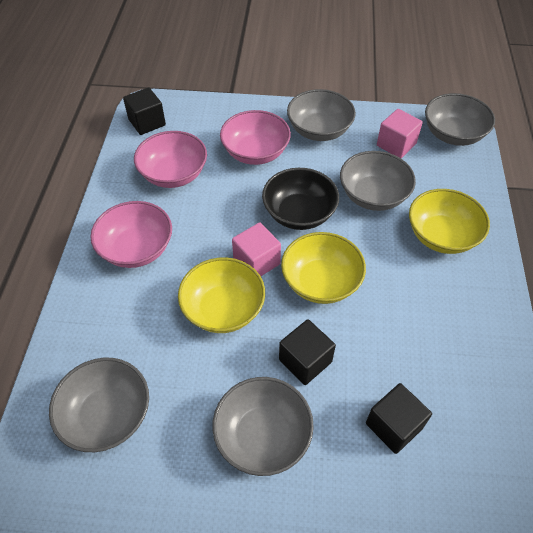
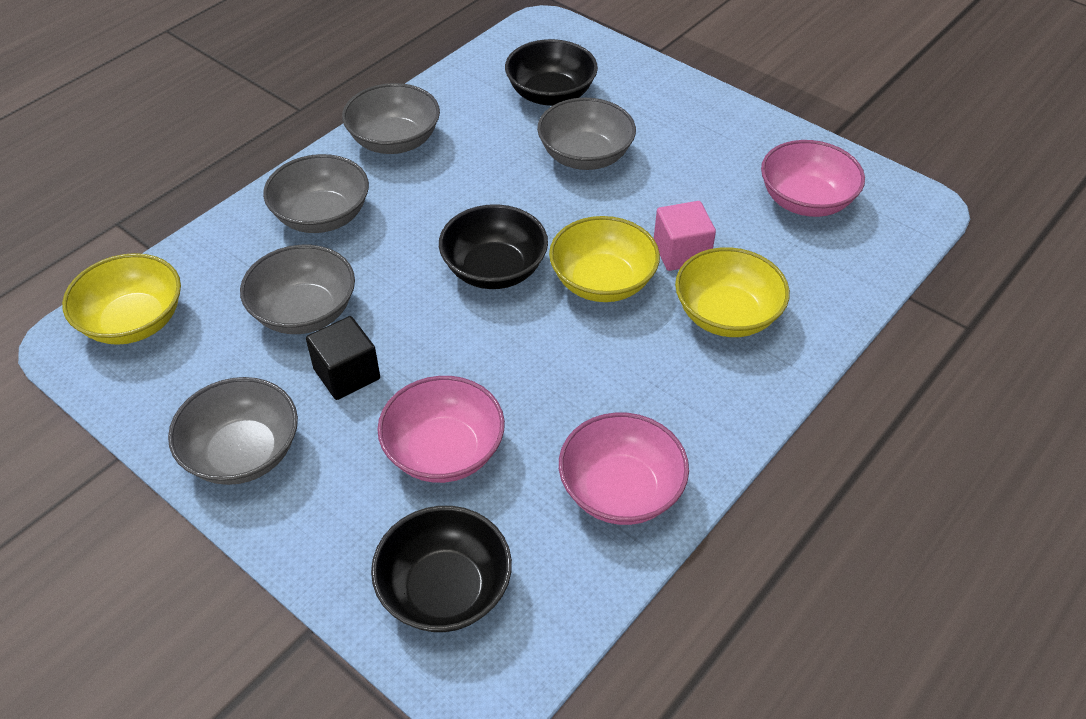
black bowl: [262,168,339,230] = 1 -> [371,506,512,632] [439,204,548,289] [505,39,598,106] = 3
black cube: [123,87,166,135] [279,319,336,385] [366,383,432,454] = 3 -> [306,316,380,400] = 1
pink cube: [232,222,281,276] [377,109,423,158] = 2 -> [654,201,716,271] = 1

